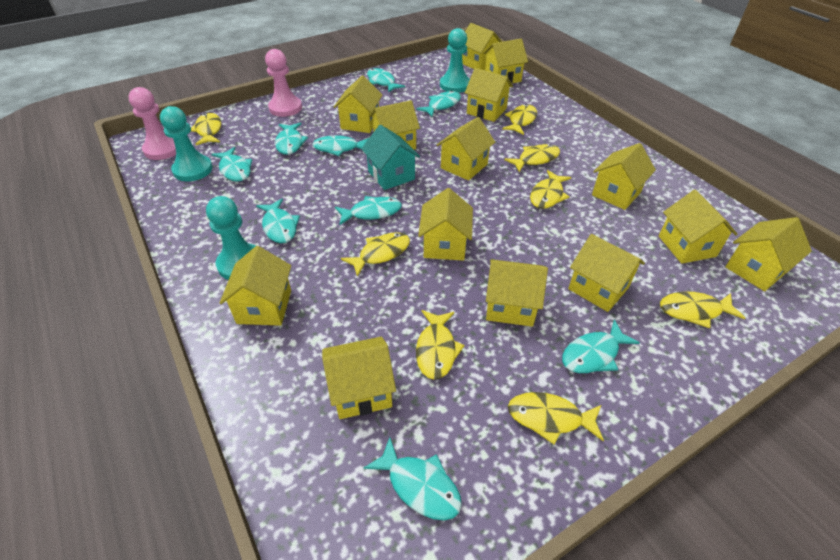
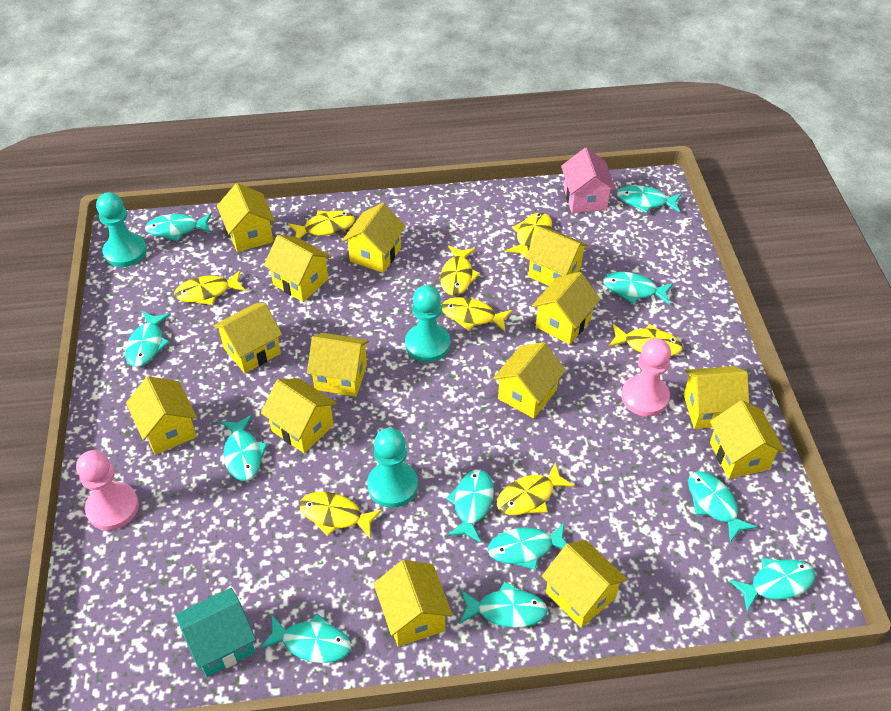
pink house: none = 0 -> [561,147,616,213] = 1
turquoise fish: [211,147,252,182] [256,198,300,243] [275,123,308,155] [312,135,369,156] [335,196,402,225] [364,437,462,520] [367,68,405,93] [416,91,461,117] [562,320,640,373] = 9 -> [125,311,171,367] [145,213,212,242] [220,415,268,481] [260,613,351,663] [446,470,494,543] [460,581,548,628] [488,523,567,570] [603,272,673,304] [617,185,682,213] [688,471,757,542] [729,558,816,611] = 11

